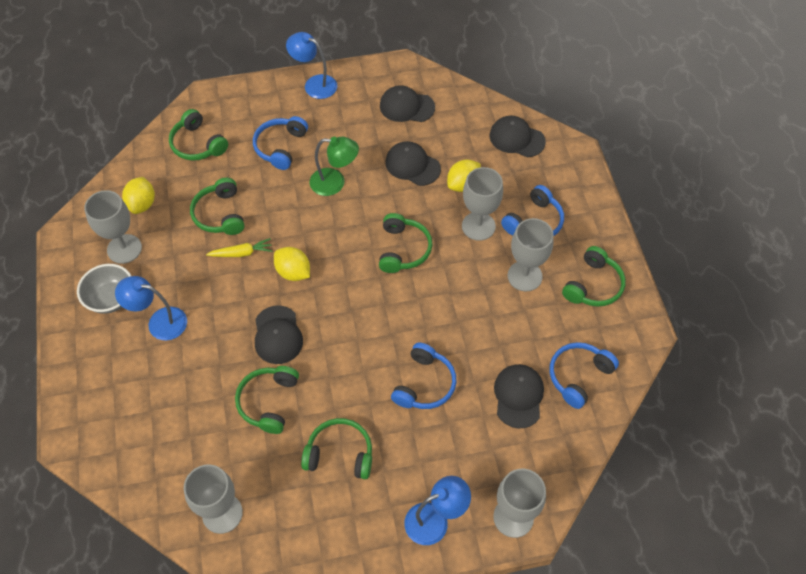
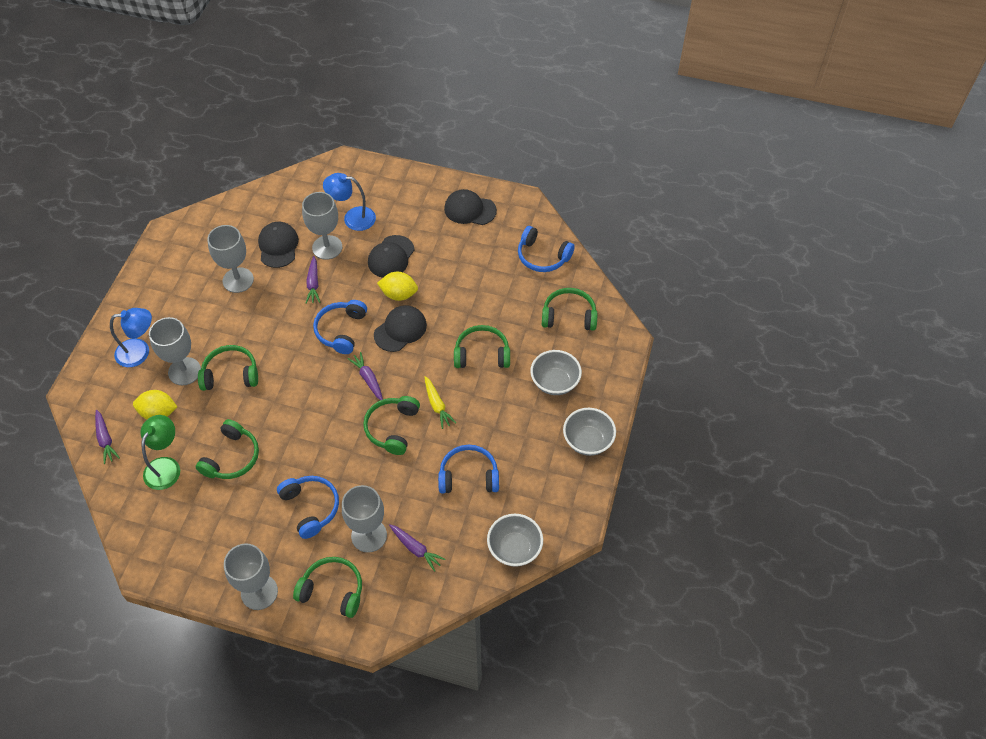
black cap: [255,305,303,364] [380,85,435,122] [385,141,441,186] [490,116,546,157] [494,364,544,428] = 5 -> [258,222,299,268] [368,235,415,278] [374,305,427,352] [444,189,497,225] = 4
blue lamp: [115,276,187,341] [286,32,337,99] [404,476,471,545] = 3 -> [110,308,152,367] [323,173,376,231] = 2
grey bowl: [77,264,131,314] = 1 -> [487,514,543,567] [530,350,582,395] [563,408,616,456] = 3
purple carrot: none = 0 -> [95,410,120,464] [306,256,320,304] [348,352,383,400] [389,524,445,572] = 4
yellow lemon: [122,177,155,214] [274,247,310,281] [447,160,481,192] = 3 -> [133,390,177,419] [377,272,418,301] = 2

